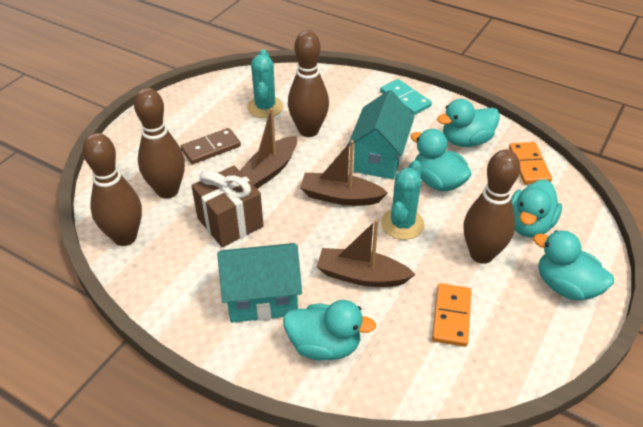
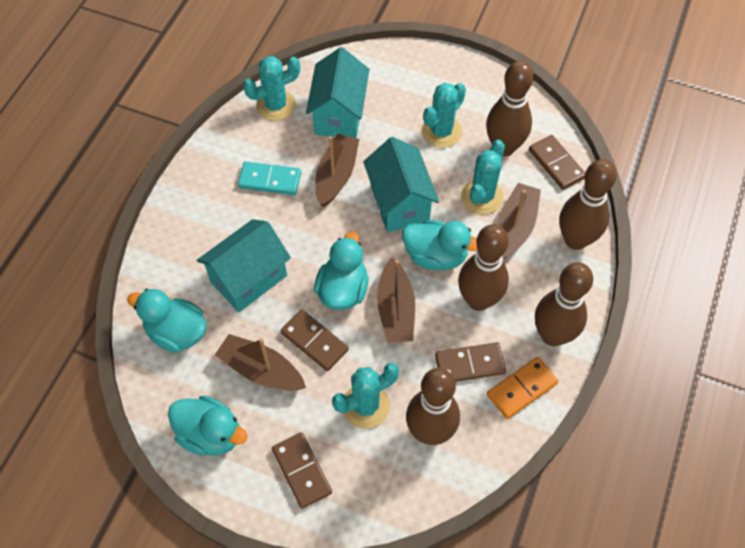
brown boat: [240,108,297,189] [300,140,388,206] [317,220,415,287] = 3 -> [215,334,306,391] [315,134,359,207] [377,257,415,343] [498,183,541,259] = 4
brown bowling pin: [82,133,142,246] [134,88,185,199] [288,30,329,137] [463,150,520,264] = 4 -> [406,368,460,445] [458,224,509,311] [486,60,534,157] [535,262,593,346] [559,159,617,250] = 5
brown domino: [181,128,241,164] = 1 -> [272,432,332,509] [280,309,349,371] [435,342,506,382] [529,135,585,190] = 4
brown gift: [191,166,264,247] = 1 -> none = 0
orange domino: [432,283,471,347] [509,142,552,184] = 2 -> [487,357,558,419] = 1
turquoise cactus: [247,49,283,118] [381,160,425,240] = 2 -> [243,56,300,121] [332,363,399,429] [422,83,466,148] [461,140,505,214] = 4
turquoise duck: [283,300,376,360] [411,129,471,191] [437,99,500,147] [511,180,562,237] [533,230,614,301] = 5 -> [127,289,207,353] [168,396,248,456] [314,232,369,310] [402,220,478,270] = 4
turquoise house: [217,243,302,323] [348,90,415,180] = 2 -> [197,219,291,312] [306,47,369,138] [363,137,439,232] = 3

